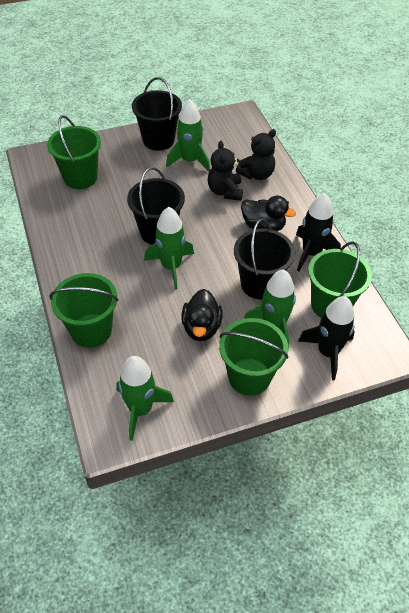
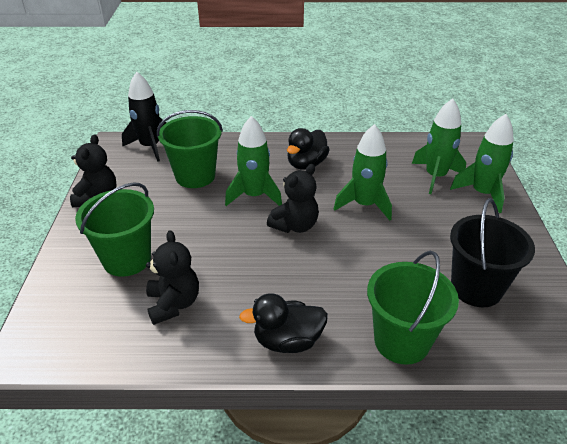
black bucket: [127,167,185,245] [132,77,182,151] [234,219,295,299] = 3 -> [450,198,535,307] = 1
black rocket: [296,193,341,272] [298,296,355,380] = 2 -> [122,72,166,162] = 1
black teddy bear: [208,141,243,201] [236,129,276,180] = 2 -> [70,134,117,207] [146,230,199,325] [267,164,319,233] = 3
green bucket: [47,115,101,189] [49,273,119,348] [219,318,288,396] [308,241,372,318] = 4 -> [75,182,154,277] [157,110,223,188] [367,250,459,365] = 3

